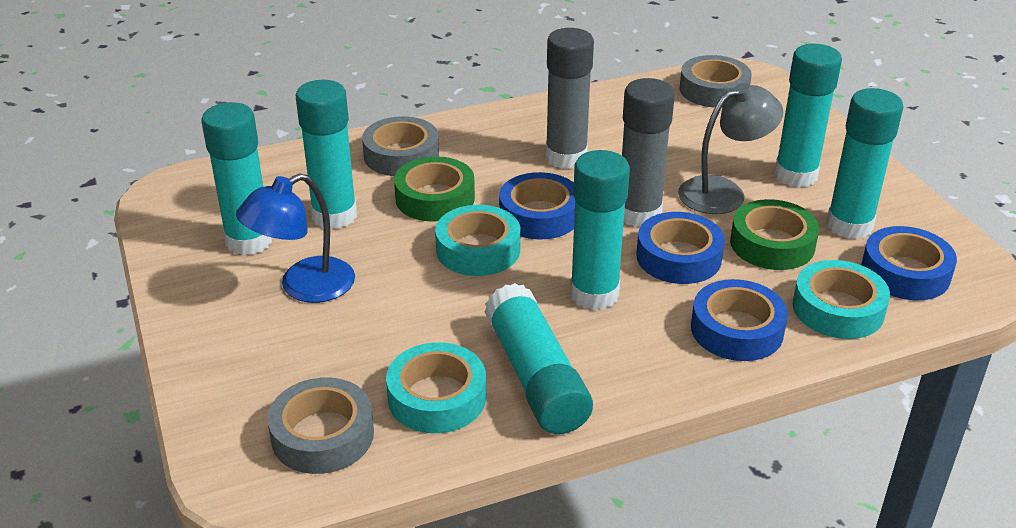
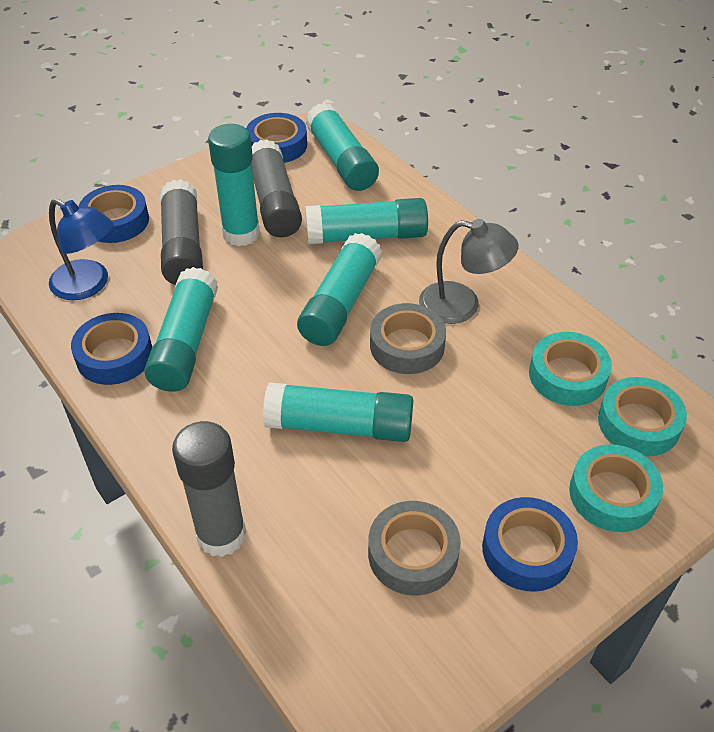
green tape: [394,156,475,222] [730,199,819,270] = 2 -> none = 0
grey glue stick: [546,28,594,169] [622,78,675,227] = 2 -> [160,179,203,285] [172,421,246,557] [252,139,302,237] = 3
grey tape: [267,377,374,474] [362,116,439,176] [680,55,752,108] = 3 -> [368,501,461,595] [370,303,446,374] = 2

